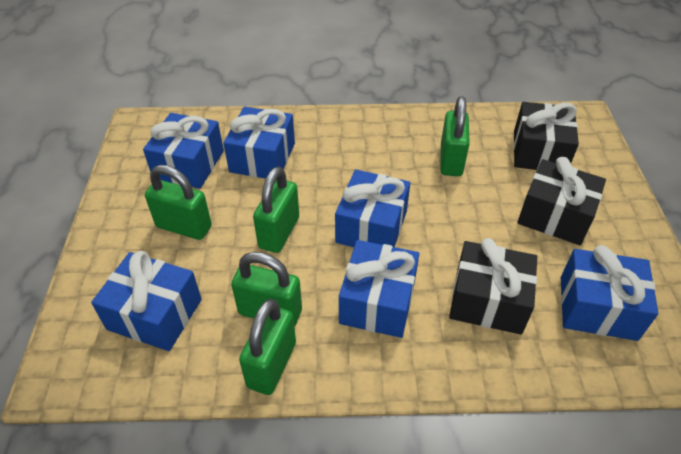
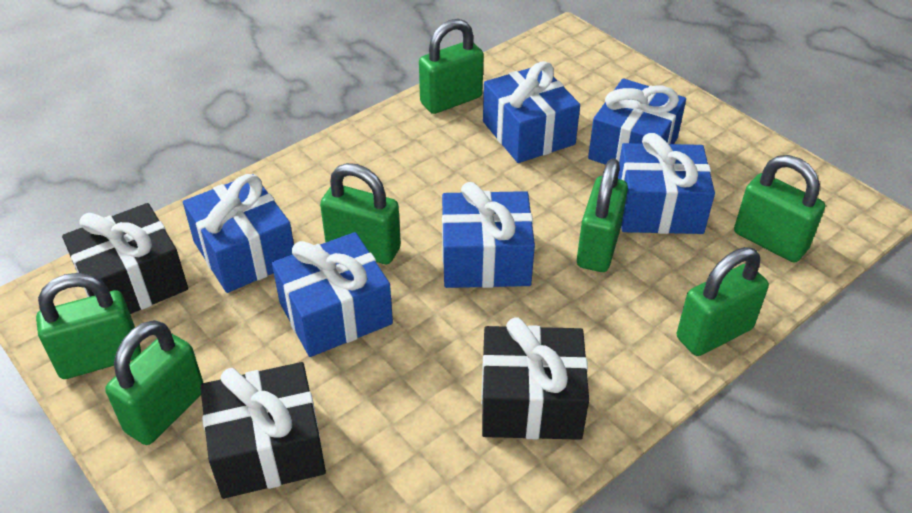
green padlock: [145,165,212,240] [231,252,302,326] [239,299,296,395] [253,167,299,253] [440,96,470,176] = 5 -> [36,273,141,379] [105,320,203,445] [320,163,401,264] [419,19,484,114] [577,159,628,272] [677,247,769,356] [734,155,825,263] = 7

